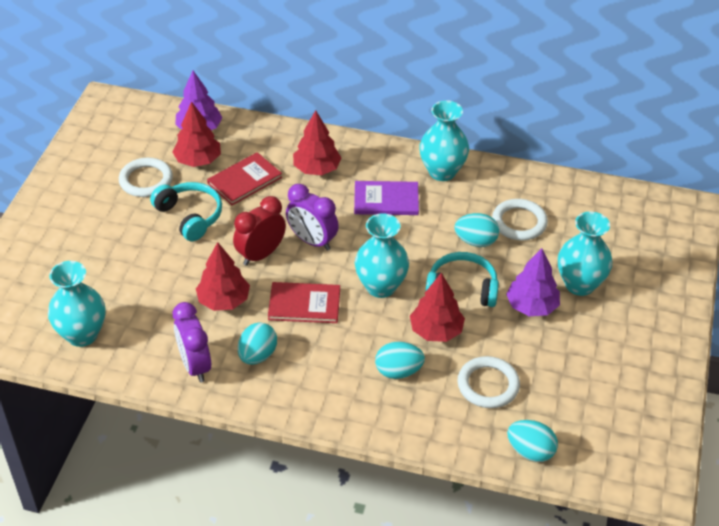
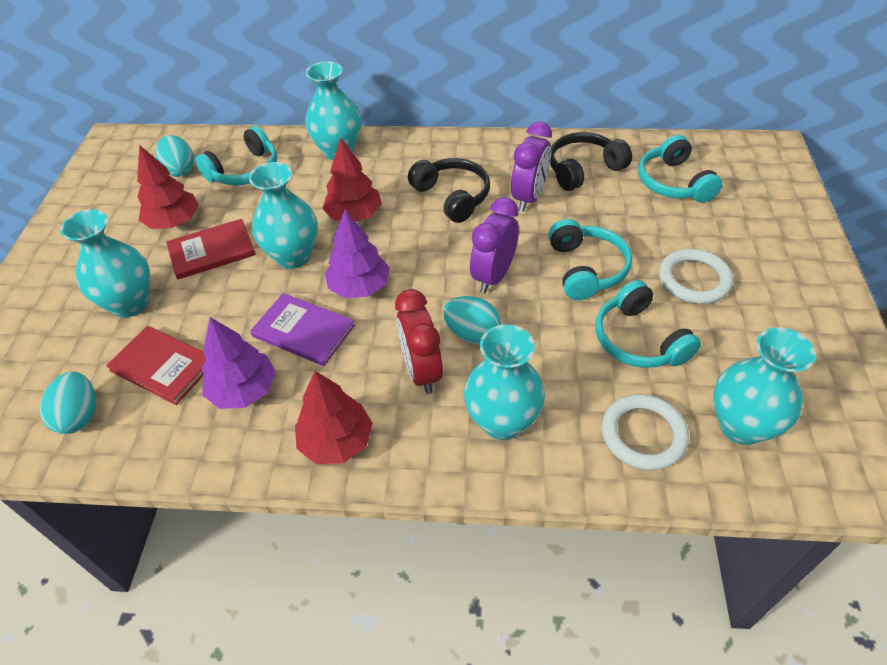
black headphones: none = 0 -> [408,158,490,223] [550,132,632,191] = 2
red tree: [172,101,221,167] [196,242,250,311] [293,110,341,175] [410,273,465,342] = 4 -> [137,145,199,229] [295,371,373,464] [322,137,382,222] = 3
turquoise egg: [238,322,277,365] [375,342,425,379] [454,213,499,247] [507,420,558,462] = 4 -> [39,372,96,434] [155,135,194,177] [443,296,501,345] = 3
turquoise headphones: [150,182,222,241] [425,252,499,307] = 2 -> [195,126,277,185] [549,219,632,300] [595,280,701,368] [638,135,723,203] = 4
turquoise vase: [48,261,105,347] [355,213,409,298] [419,100,469,181] [558,212,612,296] = 4 -> [60,209,150,317] [249,162,318,269] [305,61,361,160] [464,324,545,440] [713,327,816,445] = 5
white ring: [119,158,173,197] [458,356,520,408] [492,199,548,240] = 3 -> [602,394,689,470] [659,249,733,304] = 2

